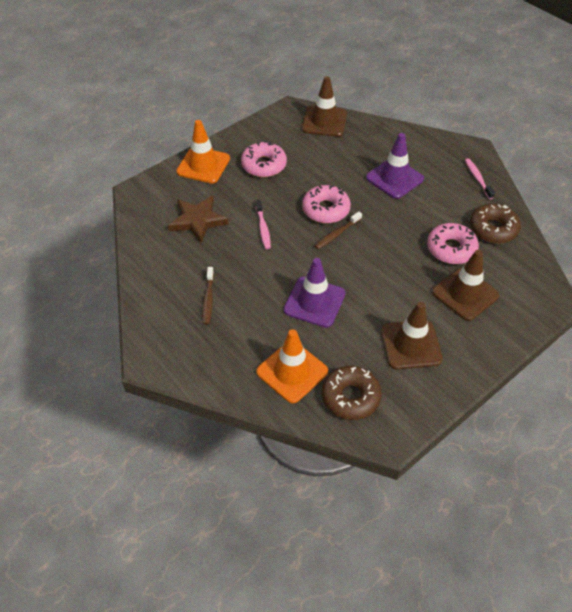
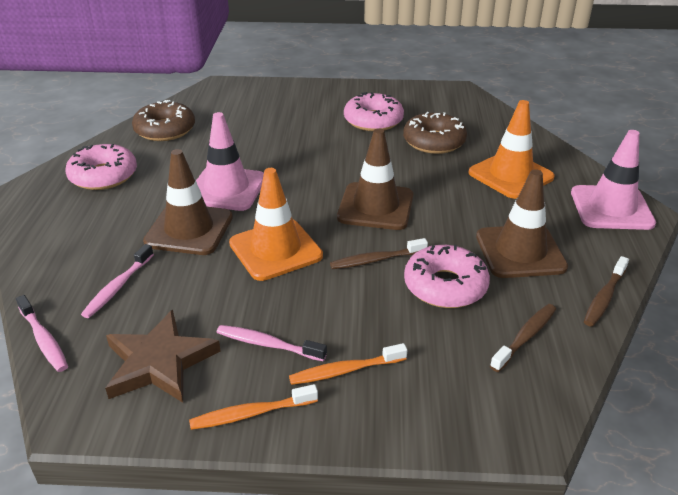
brown toothbrush: [202,267,214,325] [315,211,362,249] = 2 -> [330,238,428,269] [490,304,556,372] [584,256,629,327] = 3
orange toothbrush: none = 0 -> [189,384,318,430] [289,343,407,385] = 2
pink toothbrush: [256,200,271,249] [465,158,495,199] = 2 -> [16,295,68,372] [81,244,154,318] [217,325,327,361] = 3
pink traffic cone: none = 0 -> [196,112,264,211] [571,130,656,230] = 2
purple traffic cone: [284,258,346,328] [366,133,424,199] = 2 -> none = 0

